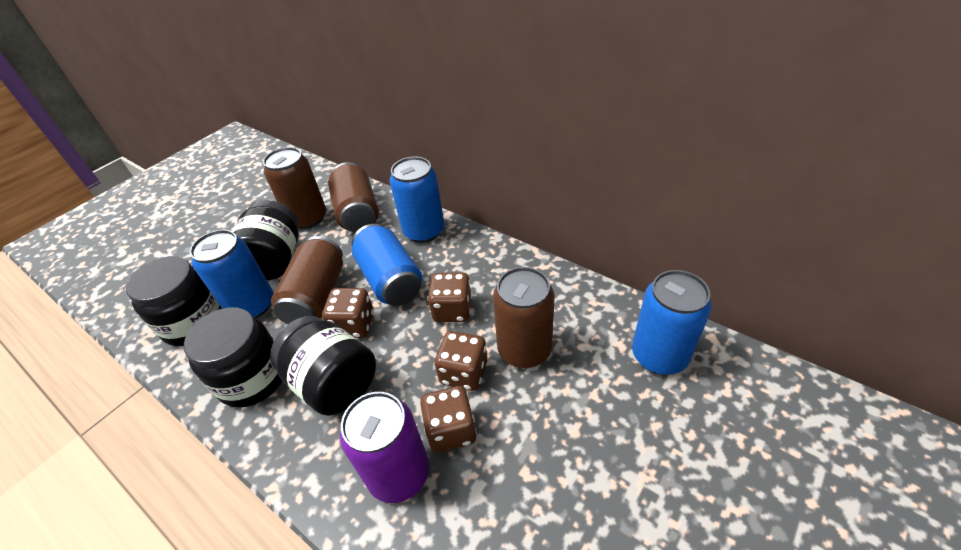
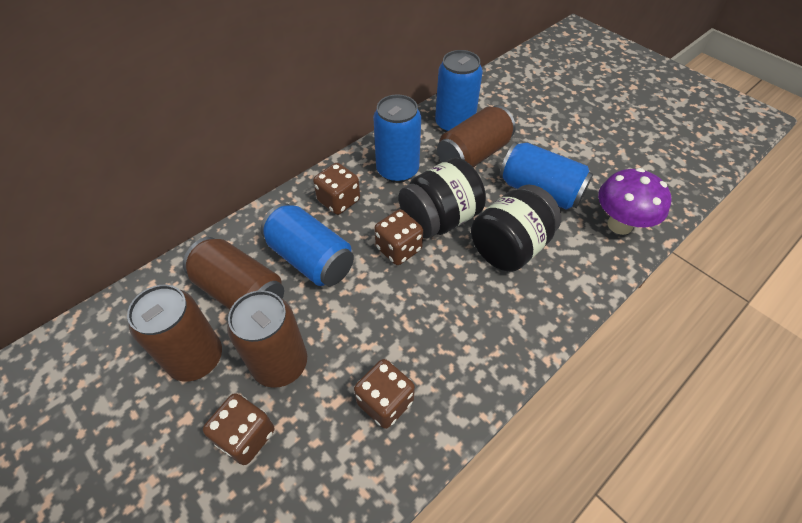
black jar: [126,256,222,346] [184,307,282,408] [232,200,299,280] [270,316,376,416] = 4 -> [399,158,486,238] [471,185,562,272] = 2
purple can: [340,392,429,503] = 1 -> none = 0
purple mushroom: none = 0 -> [598,168,671,235] = 1

